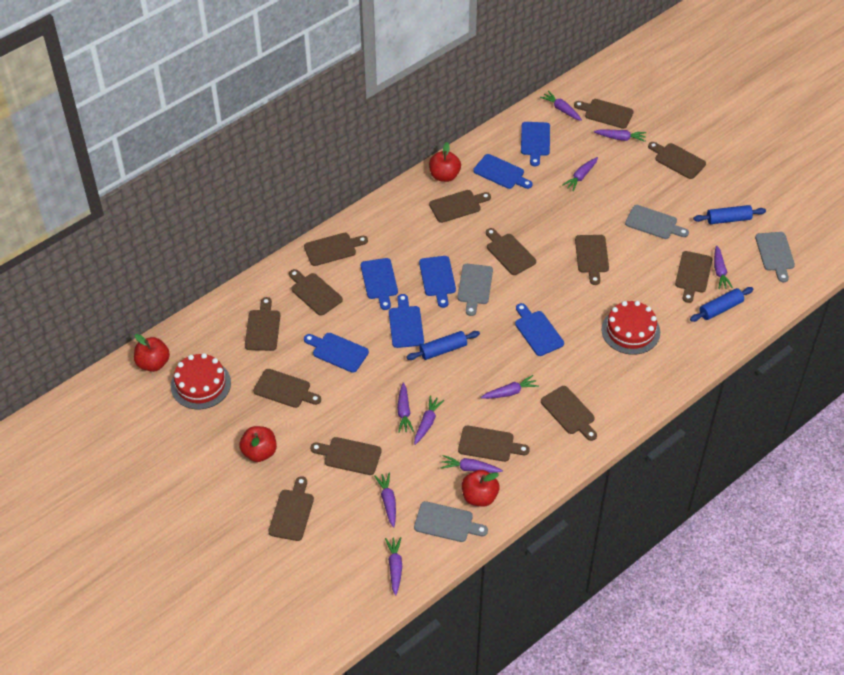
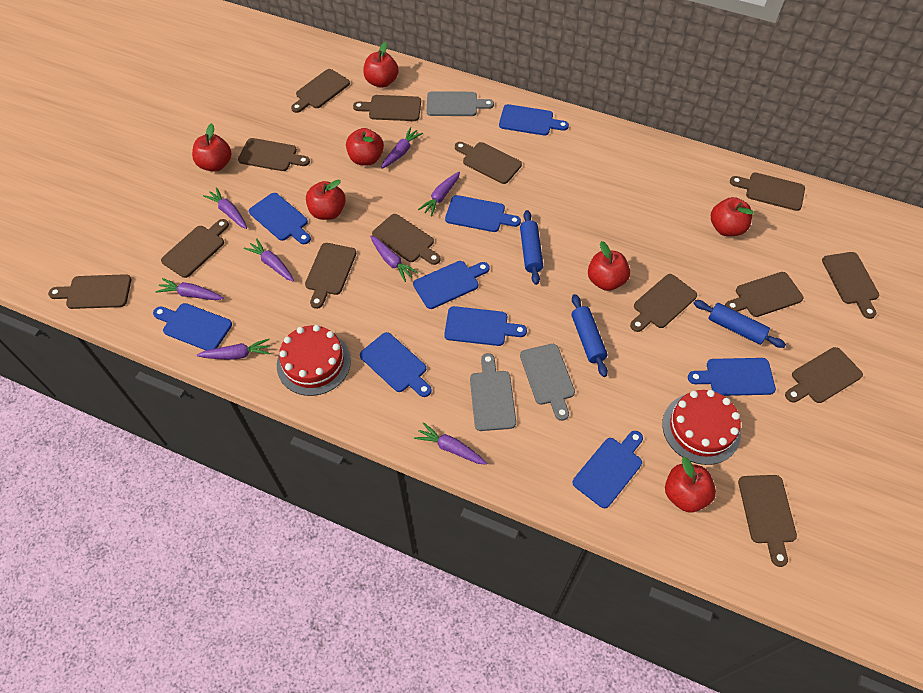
blue cutting board: [304,333,369,373] [361,258,398,310] [389,294,424,348] [419,256,456,308] [473,154,532,189] [515,303,564,356] [521,122,550,166] = 7 -> [153,303,232,350] [249,193,311,244] [360,332,432,397] [413,261,490,309] [444,306,527,346] [445,195,521,232] [499,104,569,136] [573,431,643,508] [688,358,776,396] = 9
grey cutting board: [414,501,488,542] [457,264,493,316] [625,205,689,239] [755,232,795,282] = 4 -> [427,91,494,116] [470,353,516,431] [520,344,575,421] = 3
purple carrot: [374,473,396,527] [385,537,402,596] [397,382,414,433] [414,396,444,445] [441,455,503,473] [481,375,539,399] [540,91,582,121] [562,157,598,191] [594,130,646,142] [714,245,733,289] = 10 -> [155,278,224,300] [197,339,270,360] [203,187,247,229] [244,238,294,281] [370,236,418,282] [381,127,423,169] [414,422,487,465] [418,172,460,217] = 8
red apple: [134,334,170,372] [239,426,277,462] [429,142,461,182] [462,470,499,507] = 4 -> [192,123,231,172] [306,179,346,220] [346,128,384,165] [363,42,399,88] [588,241,630,291] [665,457,716,513] [711,197,754,236] = 7

